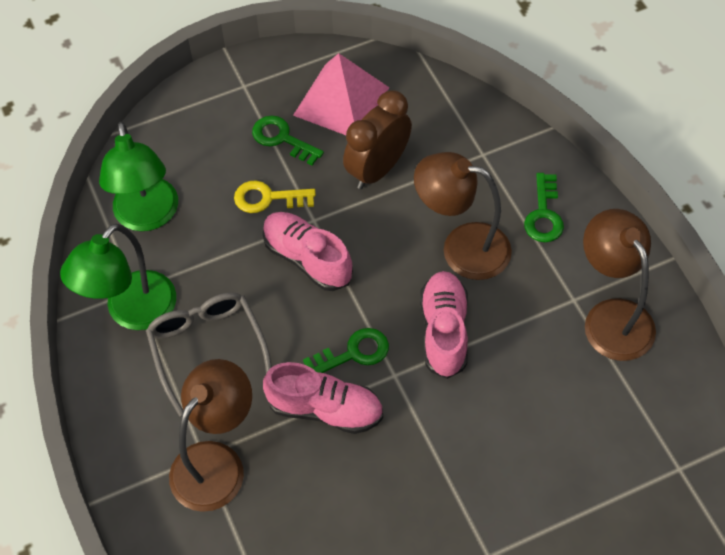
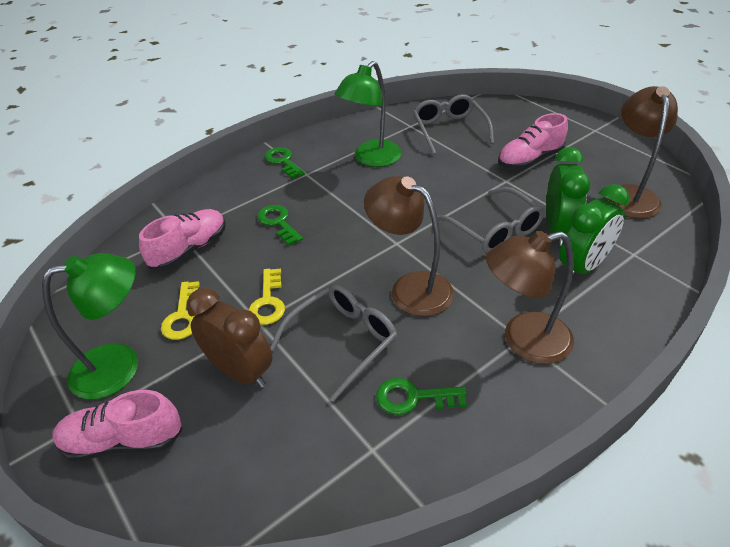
green clock: none = 0 -> [546,147,591,245] [560,184,629,278] = 2
grey glasses: [146,292,272,416] = 1 -> [270,283,397,402] [413,94,494,155] [437,187,545,253] = 3
pink pyramid: [293,53,389,135] = 1 -> none = 0
yellow key: [234,181,316,213] = 1 -> [161,281,200,340] [248,269,285,325] = 2

